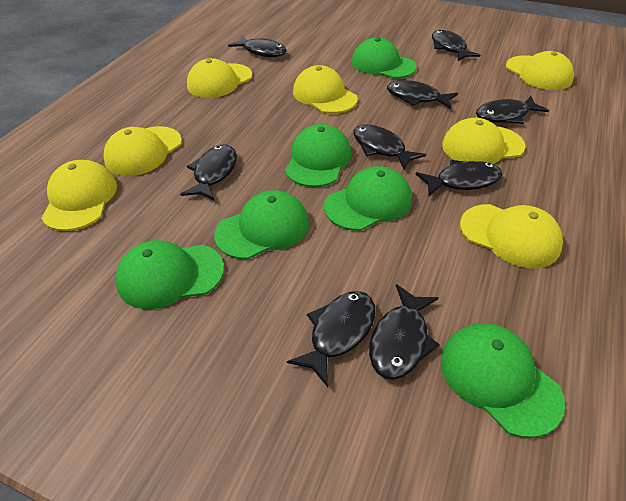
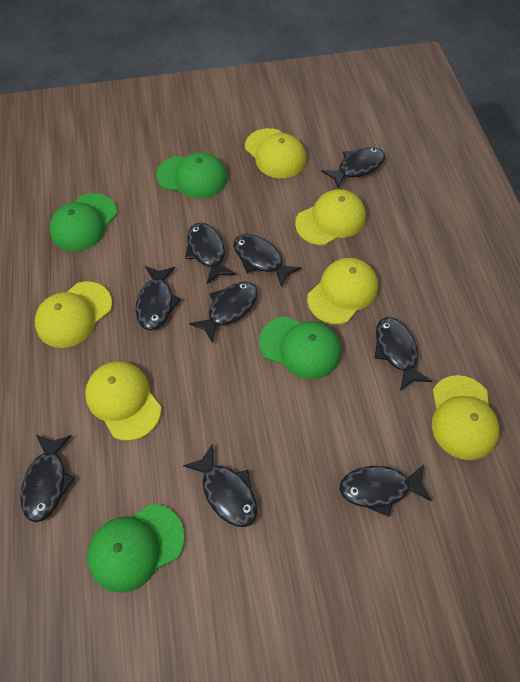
green cap: [116,240,224,309] [214,190,309,259] [285,124,352,187] [324,166,412,231] [352,37,417,78] [440,323,565,438] = 6 -> [49,193,117,252] [87,504,185,593] [156,152,227,199] [259,316,341,379] = 4
yellow cap: [42,160,117,231] [103,126,182,176] [187,58,252,98] [293,65,358,114] [442,118,525,164] [460,204,563,269] [506,51,574,90] = 7 -> [35,281,112,348] [85,361,161,441] [245,128,306,178] [295,189,366,245] [307,258,378,324] [432,375,500,460] = 6

